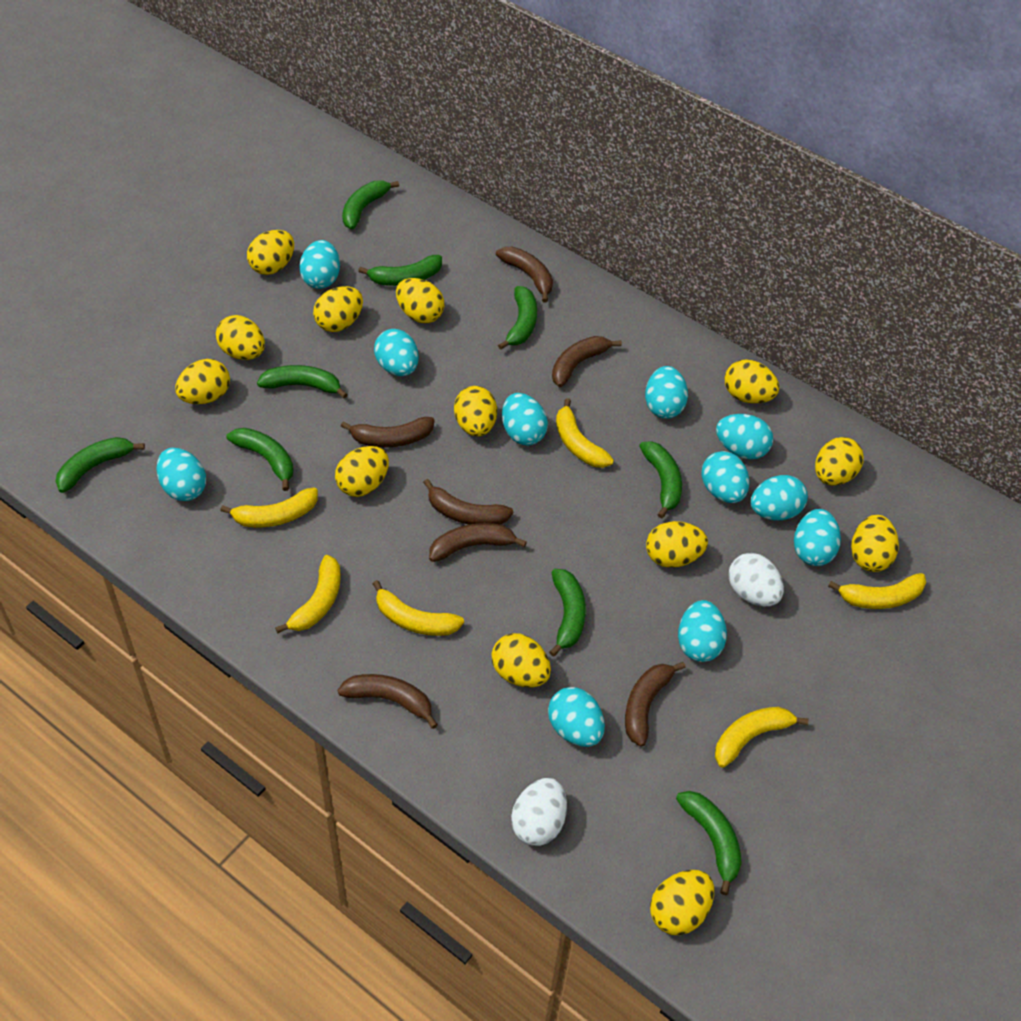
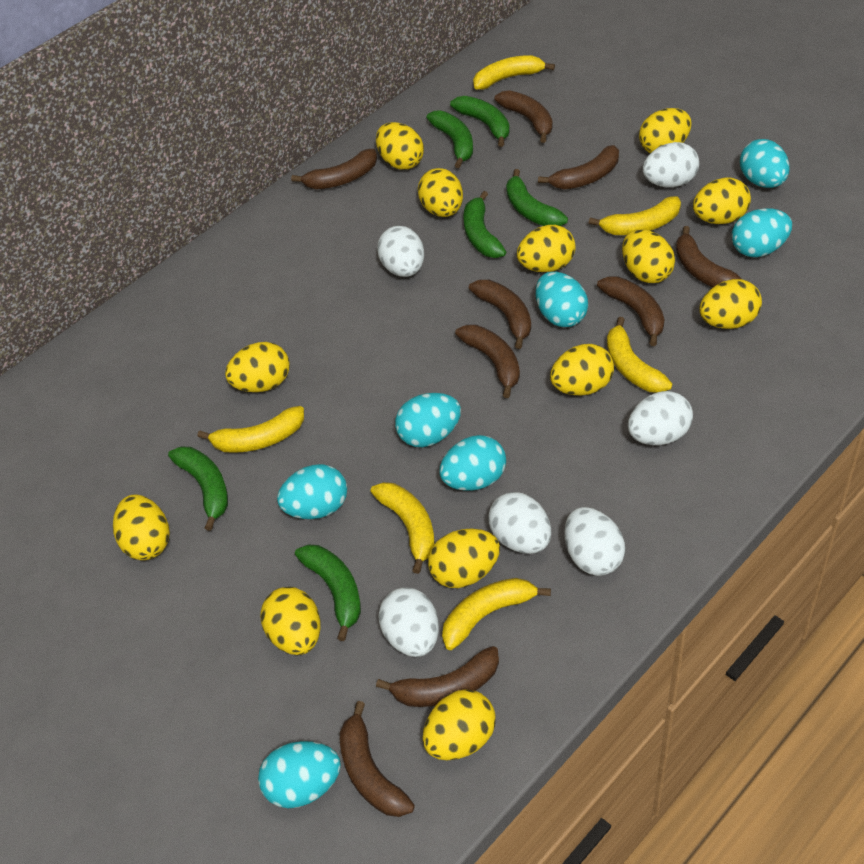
brown banana: [337,674,438,729] [341,417,435,448] [423,479,513,525] [429,523,527,562] [496,247,553,303] [552,336,622,387] [625,662,686,747] = 7 -> [291,149,377,189] [340,701,415,817] [376,646,499,707] [455,325,520,398] [469,280,531,349] [494,90,552,143] [538,145,619,189] [597,276,665,346] [676,226,743,287] = 9
green banana: [56,437,145,493] [226,428,294,491] [257,365,348,399] [342,181,399,229] [358,255,442,286] [498,286,537,350] [549,569,586,657] [639,441,682,519] [676,791,742,895] = 9 -> [168,447,228,531] [295,544,361,641] [426,111,473,168] [450,96,510,147] [463,191,506,258] [506,169,568,226] = 6
turquoise egg: [156,448,206,501] [299,240,340,289] [374,329,419,376] [502,393,548,445] [548,687,605,747] [645,366,688,419] [678,600,727,662] [701,451,750,503] [716,414,773,460] [751,475,808,520] [794,509,841,566] = 11 -> [258,741,341,808] [277,464,347,519] [395,393,461,447] [439,435,506,491] [536,272,588,327] [732,209,792,257] [740,139,789,188] = 7
white egg: [511,778,567,846] [728,553,784,606] = 2 -> [377,226,424,277] [378,587,439,657] [488,492,551,554] [564,507,625,576] [628,391,693,445] [643,142,699,187] = 6

